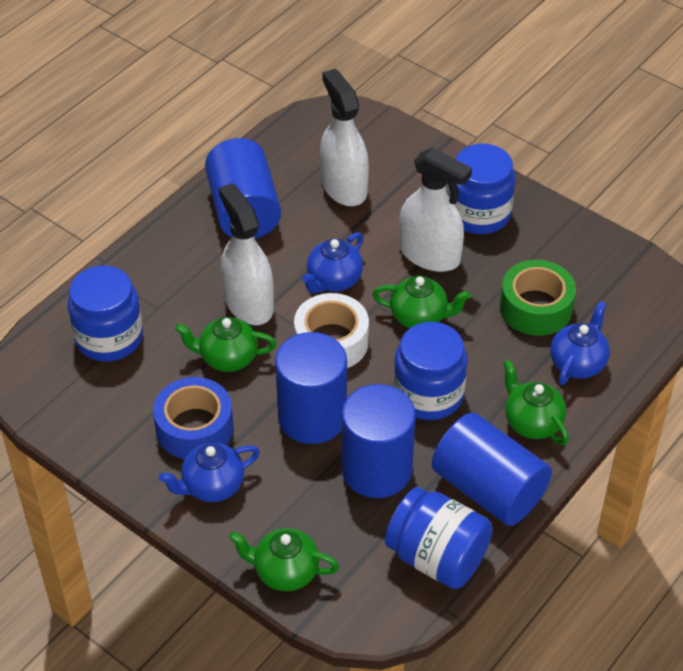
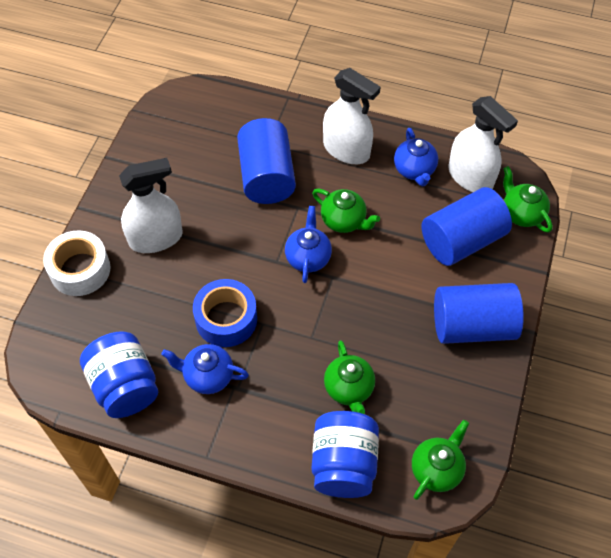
blue cylinder: [205,138,281,239] [275,332,347,444] [342,384,416,498] [432,413,552,526] = 4 -> [237,118,296,204] [421,187,512,266] [434,283,524,344] = 3
blue jar: [68,266,143,362] [385,487,493,589] [393,322,468,420] [448,144,516,234] = 4 -> [80,331,158,418] [312,411,379,498] = 2
green tape: [500,260,576,336] = 1 -> none = 0

